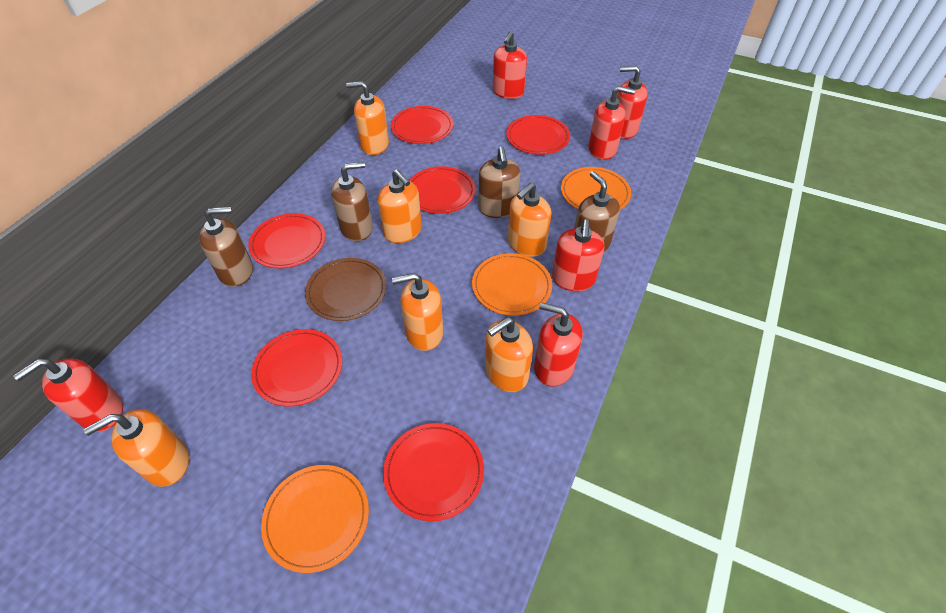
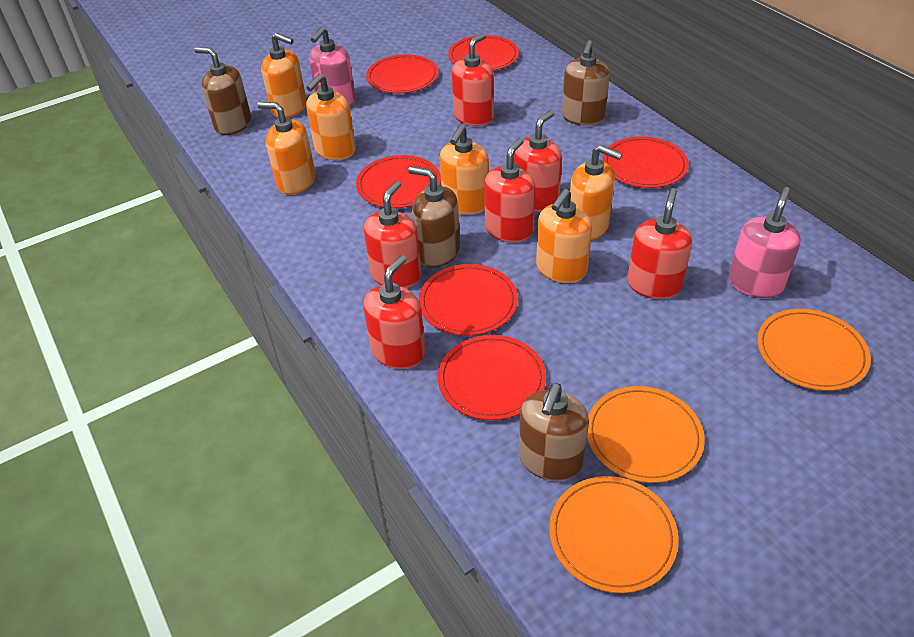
brown plate: [305,258,387,321] = 1 -> none = 0
pink soap dispenser: none = 0 -> [309,27,356,106] [729,187,801,298] = 2

